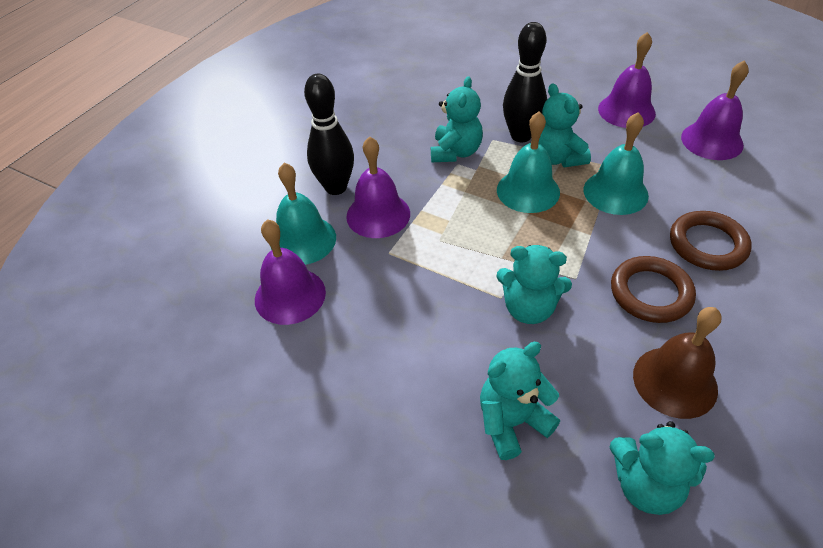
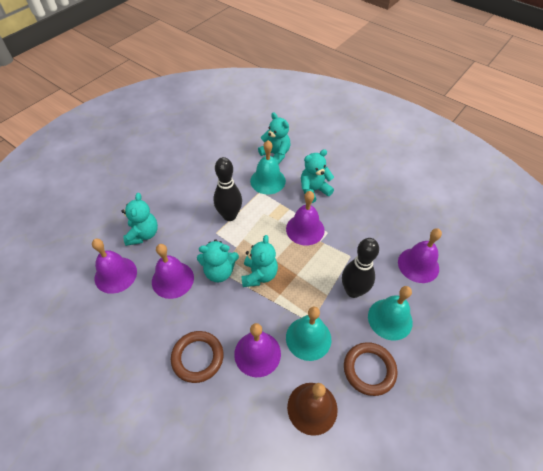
purple bell: [255,219,326,325] [346,136,410,238] [598,32,656,128] [681,60,748,160] = 4 -> [92,239,137,294] [152,244,194,299] [234,323,281,377] [286,191,325,245] [398,228,442,283] = 5

